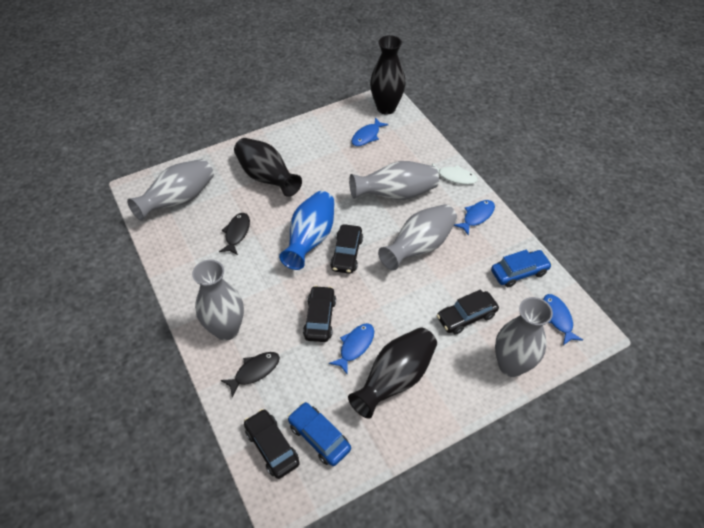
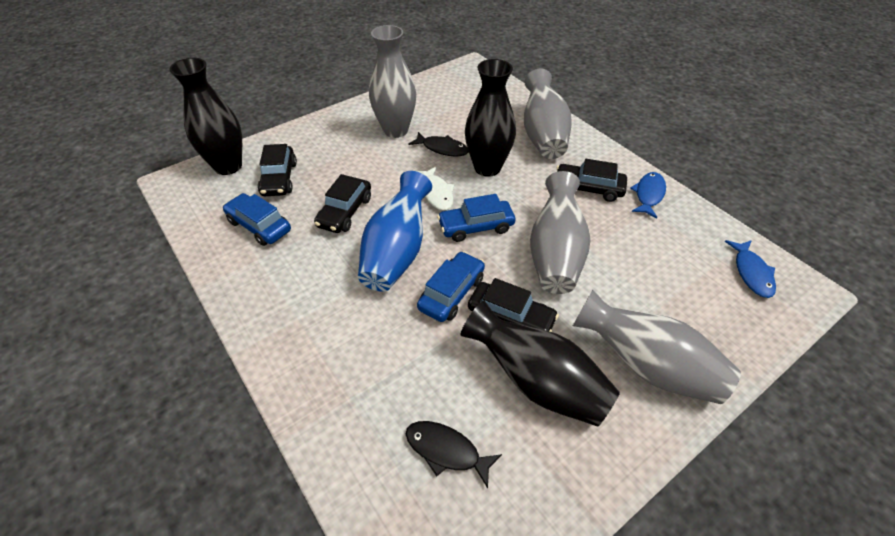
blue car: [288,402,351,466] [491,250,552,287] = 2 -> [223,193,291,246] [417,251,485,322] [437,194,516,242] = 3
blue fish: [329,323,374,374] [351,117,389,146] [454,200,495,236] [543,294,583,345] = 4 -> [630,172,666,219] [725,240,776,298] = 2
grey vase: [127,159,214,221] [192,260,244,341] [349,161,439,200] [378,204,457,271] [495,297,553,377] = 5 -> [369,25,416,138] [524,69,572,159] [530,171,590,294] [573,290,741,404] = 4

